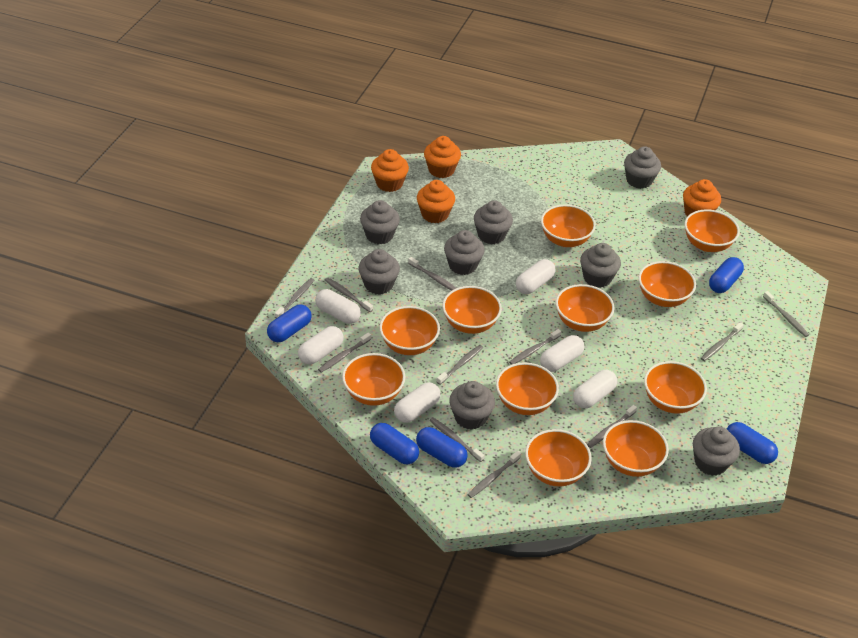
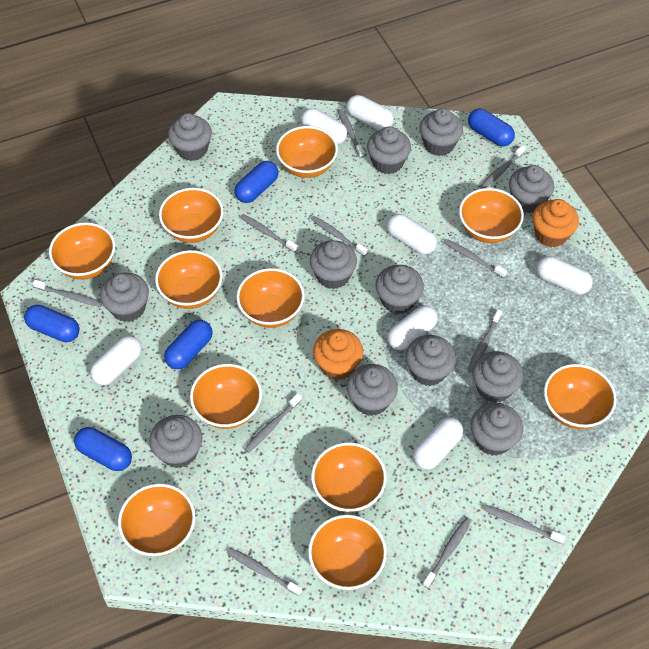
grey cupcake: [358,249,400,295] [360,200,400,244] [444,230,485,275] [449,381,495,430] [474,200,513,244] [580,243,621,288] [624,146,661,189] [693,426,740,476] = 8 -> [100,273,149,322] [149,415,202,468] [168,113,212,161] [310,240,357,289] [347,364,398,416] [367,126,411,174] [375,265,424,314] [405,335,456,386] [419,108,463,156] [471,403,523,456] [472,351,524,403] [509,165,554,213] = 12
orange cupcake: [371,149,409,192] [417,180,455,223] [424,136,461,178] [683,179,721,216] = 4 -> [313,329,363,380] [532,199,579,247] = 2
white capsule: [298,326,344,365] [315,289,361,324] [394,382,441,423] [516,259,556,294] [540,335,584,372] [573,370,617,408] = 6 -> [90,336,141,385] [301,108,347,145] [346,95,394,130] [387,214,437,254] [387,305,437,350] [413,417,463,470] [536,256,593,295] = 7

